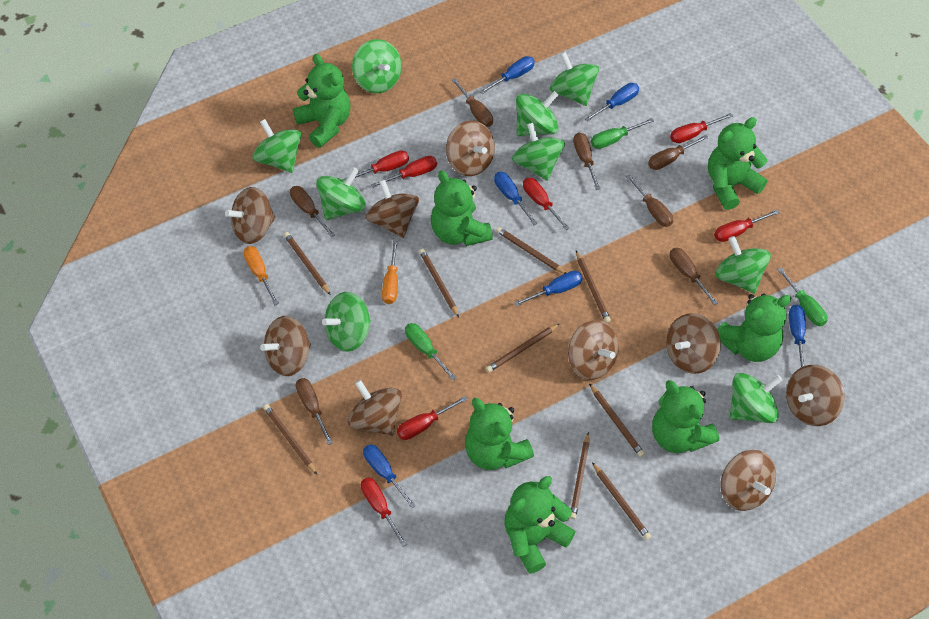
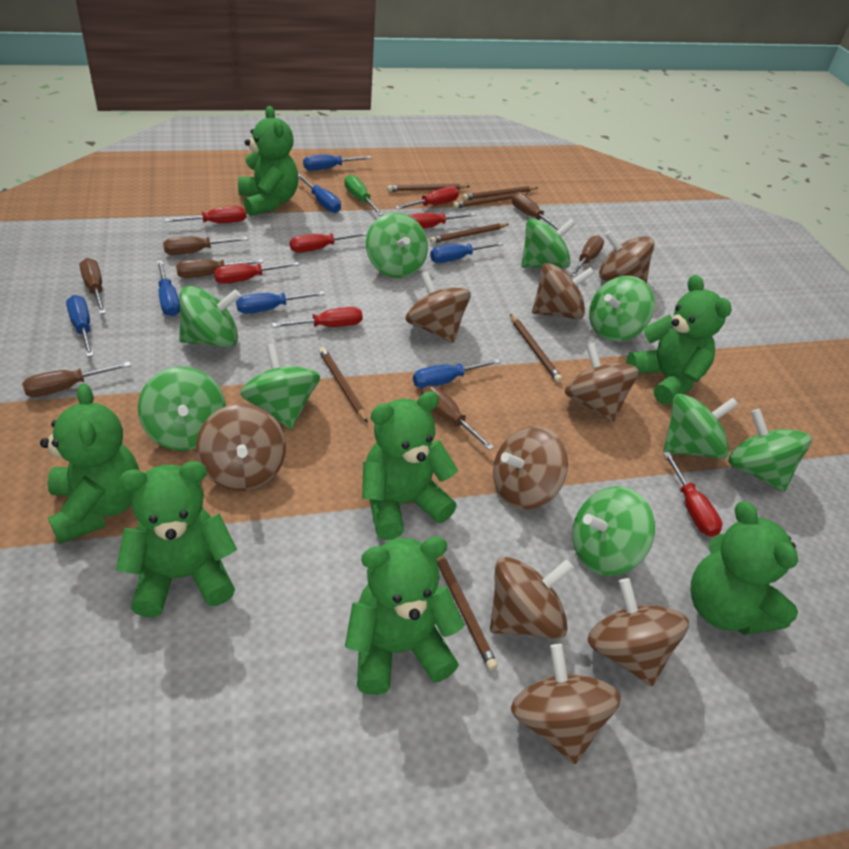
blue screwdriver: [363,444,416,508] [479,56,535,94] [494,172,538,225] [514,271,582,306] [585,83,639,122] [789,305,806,368] = 6 -> [66,295,94,357] [157,261,180,317] [236,291,325,314] [298,174,341,213] [303,155,372,171] [413,359,501,389] [430,242,503,263] = 7
brown pencil: [263,404,317,475] [284,232,331,295] [419,248,459,317] [486,324,560,372] [496,227,566,274] [570,432,590,519] [576,251,611,323] [589,383,645,457] [592,462,651,540] = 9 -> [319,347,368,423] [387,184,470,192] [430,223,509,243] [436,555,498,670] [453,192,528,208] [462,186,538,200] [510,314,562,382] = 7
green screwdriver: [405,323,456,381] [591,118,654,149] [777,267,828,326] = 3 -> [344,175,384,216] = 1
orange screwdriver: [243,246,279,305] [382,240,398,304] = 2 -> none = 0

